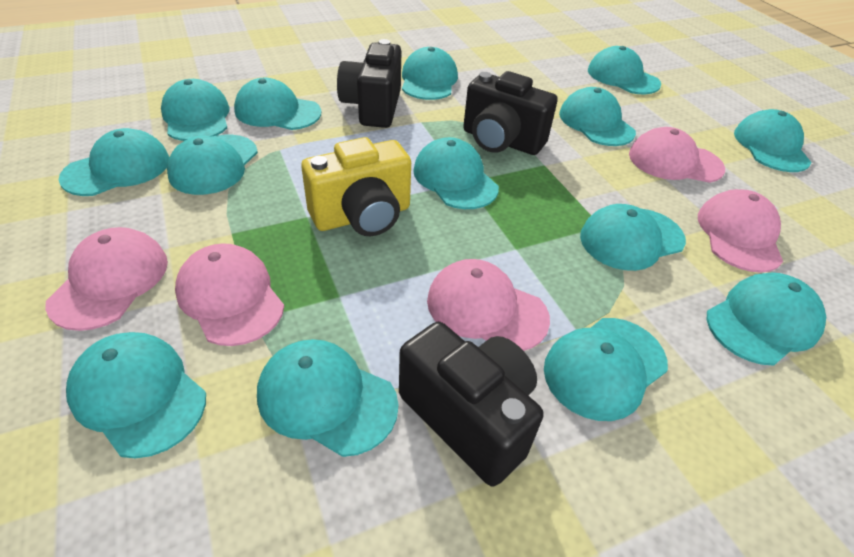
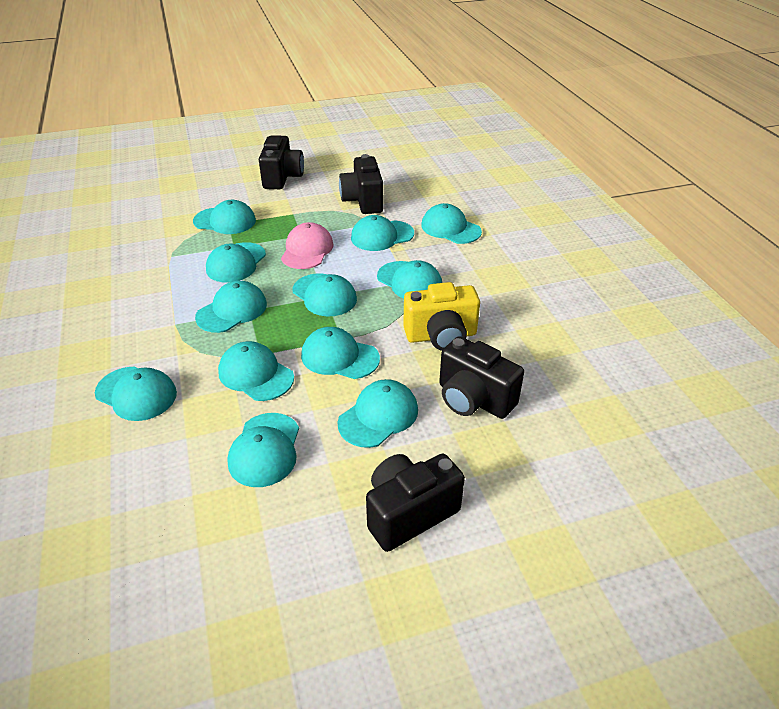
black camera: [337,39,401,128] [399,322,543,487] [463,71,558,155] = 3 -> [259,135,304,189] [339,154,383,214] [366,454,465,552] [439,336,524,419] = 4
pink cap: [45,227,168,331] [175,243,284,346] [427,259,550,351] [629,127,725,183] [698,189,783,273] = 5 -> [281,222,334,269] = 1
turquoise cap: [59,128,169,196] [66,332,206,458] [161,79,230,141] [167,135,258,195] [234,78,321,130] [257,339,398,457] [402,47,458,100] [413,137,499,209] [544,318,668,421] [559,87,636,146] [580,204,686,271] [588,46,661,94] [707,272,826,366] [734,109,812,172] = 14 -> [95,367,177,421] [193,200,256,234] [195,281,267,333] [206,242,266,283] [218,341,294,401] [228,413,299,487] [293,273,357,317] [301,327,380,379] [337,379,418,448] [351,215,414,251] [377,260,442,299] [421,203,482,244] = 12

